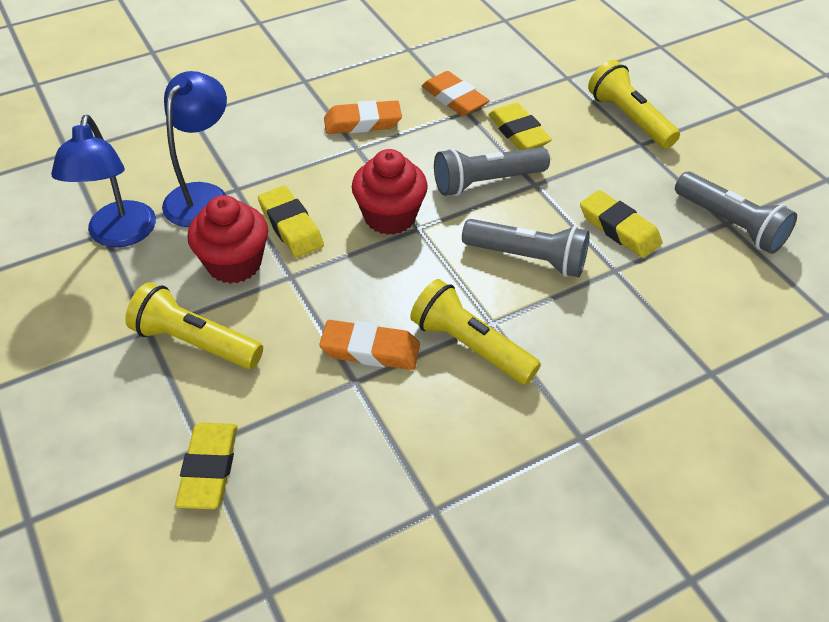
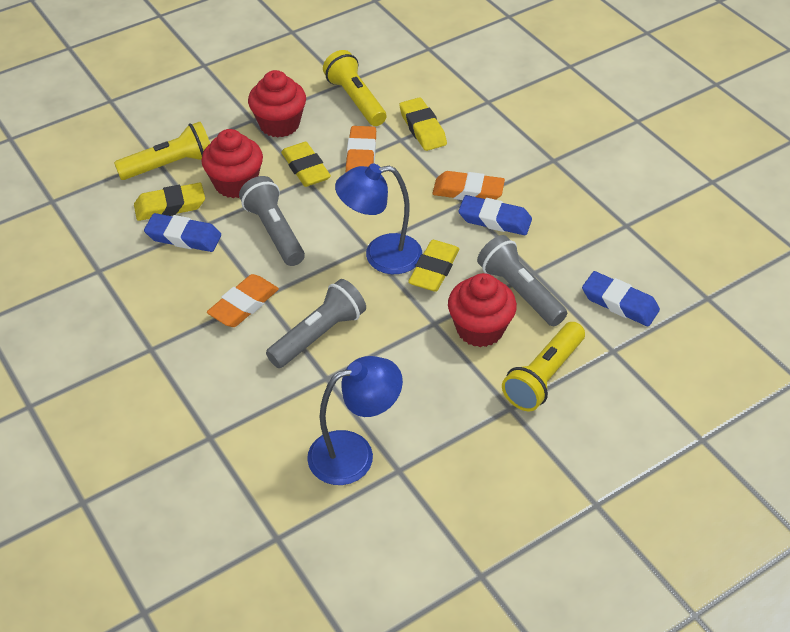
blue eraser: none = 0 -> [144,213,221,252] [459,195,532,235] [582,271,660,327] = 3
red cupcake: [187,195,268,284] [352,149,428,235] = 2 -> [201,129,263,198] [248,70,306,137] [448,273,517,347] = 3

